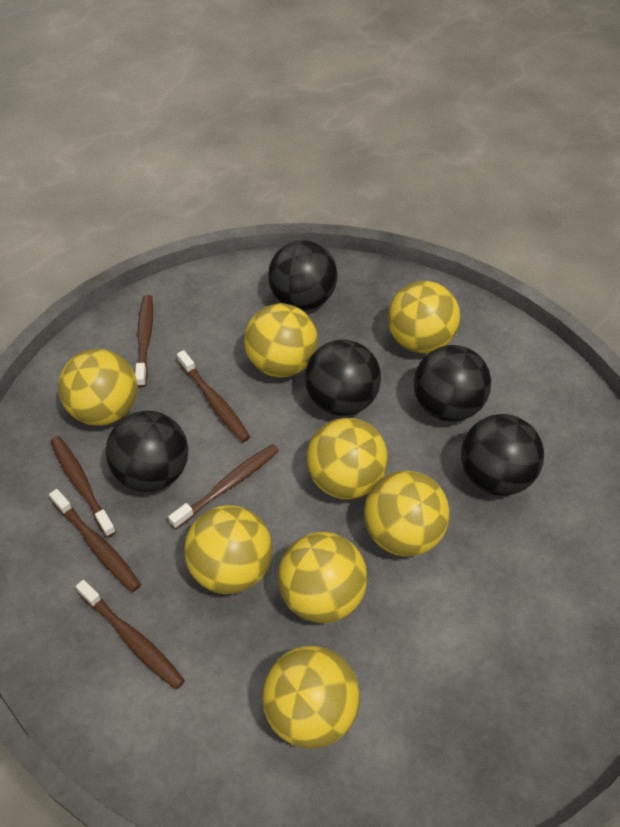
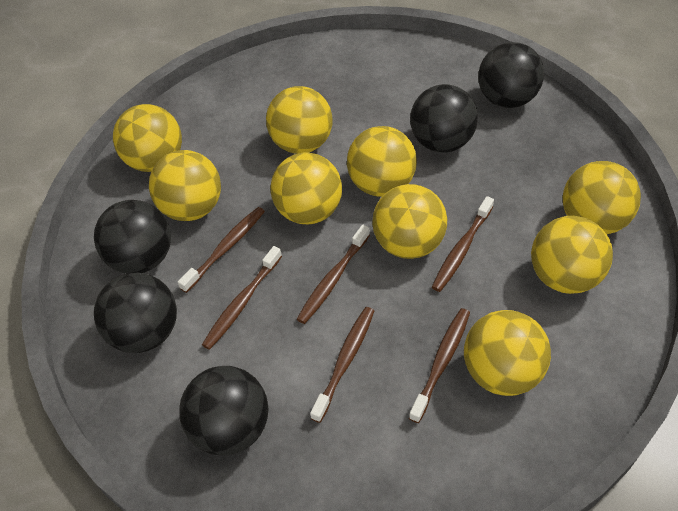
yellow ball: [58,349,137,426] [184,505,272,594] [244,303,318,377] [262,646,360,749] [278,532,368,623] [306,418,388,499] [364,471,450,557] [388,281,460,353] = 8 -> [113,104,182,172] [149,150,221,221] [266,86,332,154] [270,152,342,224] [347,126,417,197] [372,184,447,259] [464,310,551,396] [531,216,613,294] [563,161,641,234] = 9

